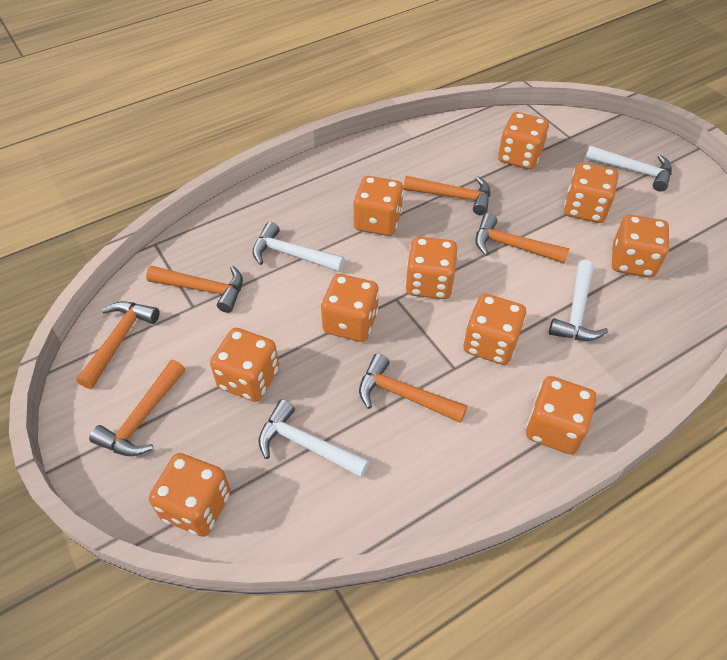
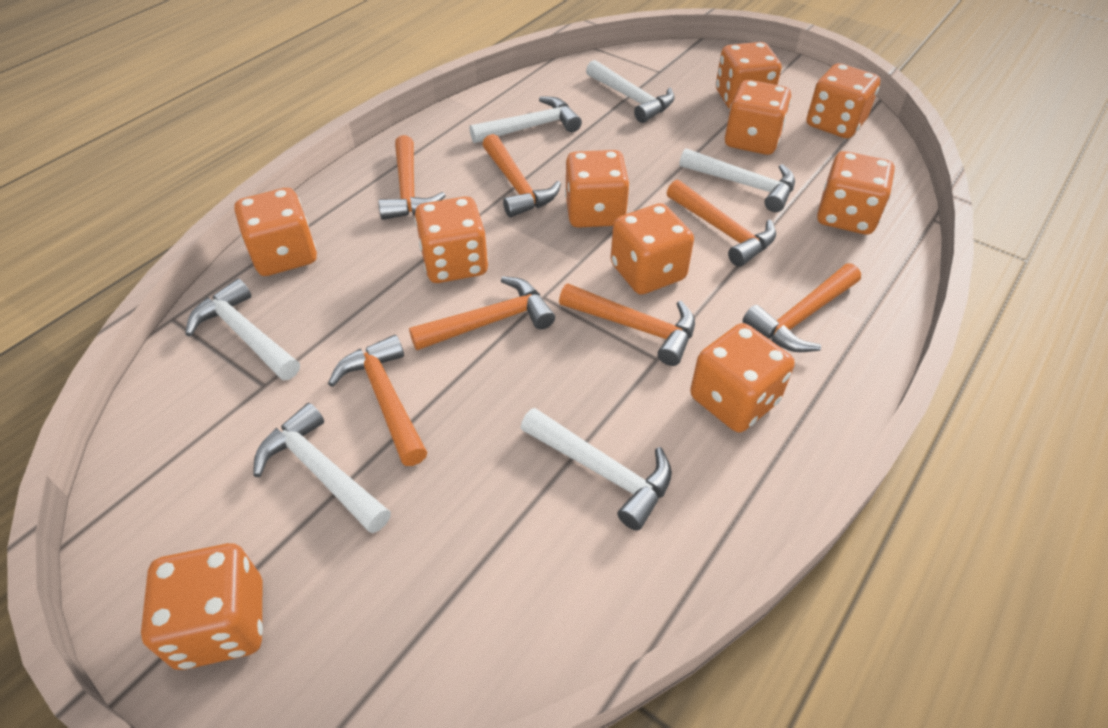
orange hammer: [76,301,160,389] [89,360,185,456] [146,266,243,313] [359,354,467,423] [403,176,490,215] [475,213,570,264] = 6 -> [328,335,427,466] [379,135,446,220] [409,276,555,350] [482,134,561,217] [559,284,695,366] [667,180,776,267] [743,264,861,352] = 7
white hammer: [252,222,345,272] [258,399,370,478] [549,260,608,341] [585,146,672,192] = 4 -> [185,279,300,380] [253,403,391,533] [469,96,582,143] [520,408,672,531] [586,60,675,123] [679,148,795,212] = 6

